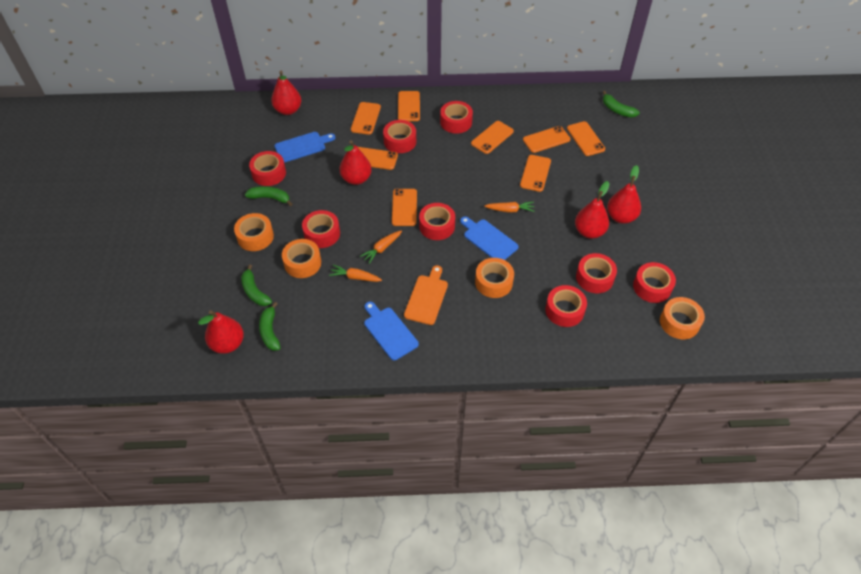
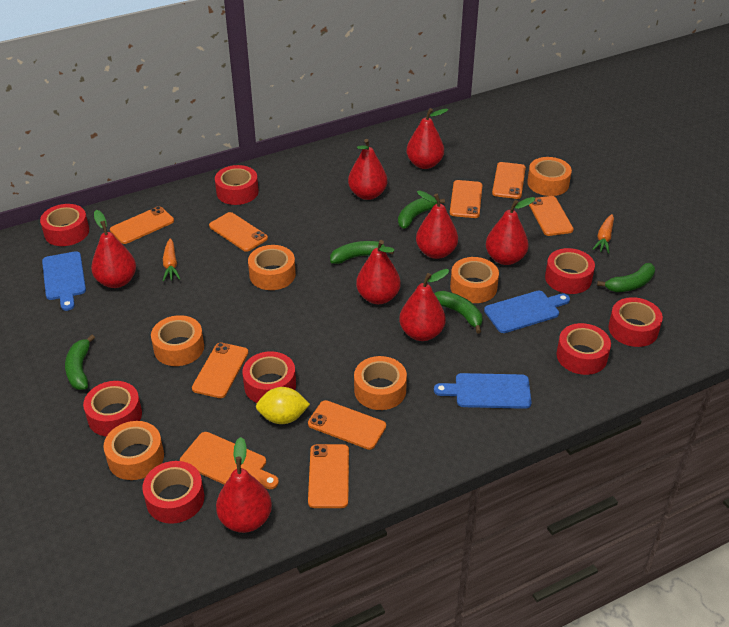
green banana: [241,264,272,306] [245,186,292,206] [259,302,281,351] [603,91,640,118] = 4 -> [65,335,95,390] [330,241,394,264] [398,198,445,229] [434,291,482,334] [597,263,655,292] = 5
orange carrot: [329,265,382,282] [360,230,402,264] [484,202,535,212] = 3 -> [163,238,180,281] [592,214,614,254] = 2
orange tape: [234,213,274,251] [282,239,321,278] [475,258,514,298] [660,297,705,339] = 4 -> [104,421,164,480] [151,315,204,366] [248,245,296,290] [354,356,407,410] [450,257,499,303] [527,157,572,196] = 6
red pear: [198,310,244,354] [271,71,301,115] [339,140,372,185] [575,181,609,239] [607,165,641,224] = 5 -> [91,210,136,288] [216,437,272,533] [348,139,387,200] [356,240,401,304] [399,269,449,341] [406,108,448,169] [416,190,458,259] [486,197,535,265] = 8
yellow lemon: none = 0 -> [256,387,310,424] = 1

